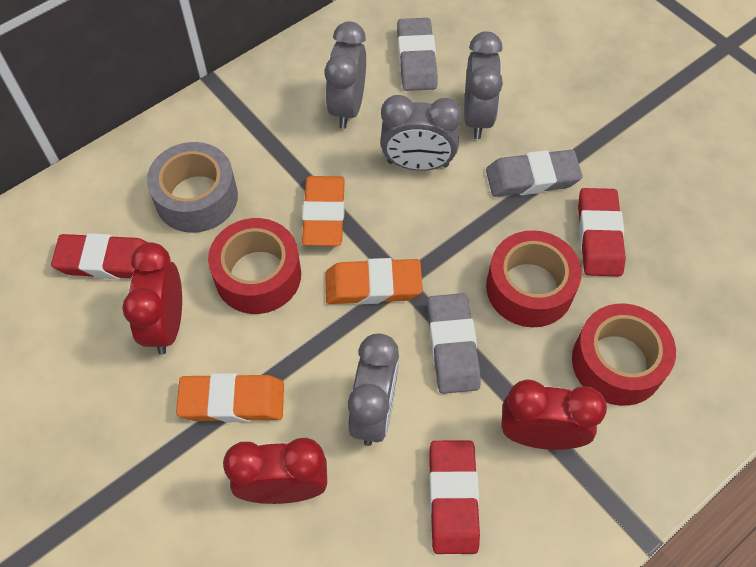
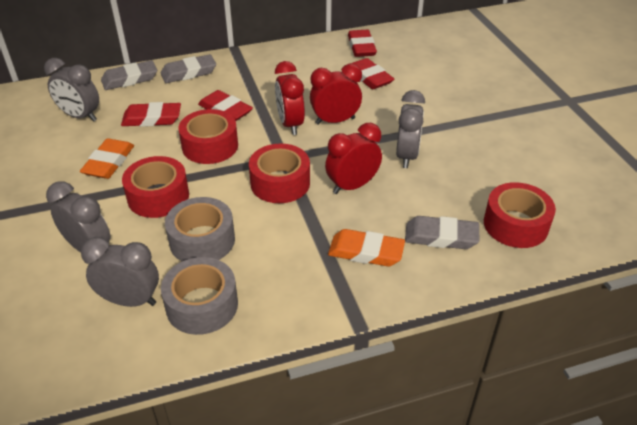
grey tape: [147,142,238,233] = 1 -> [161,257,238,335] [165,197,235,261] = 2
orange eraser: [176,373,284,422] [302,176,345,246] [325,258,423,305] = 3 -> [80,138,134,179] [328,229,405,267] = 2
red eraser: [51,233,148,279] [429,440,480,554] [578,188,626,276] = 3 -> [121,102,181,127] [198,90,253,121] [348,30,377,57] [351,58,394,89] = 4
red tape: [208,218,301,314] [486,230,582,327] [572,304,676,406] = 3 -> [122,156,189,218] [178,109,238,164] [249,144,310,203] [484,182,556,248] = 4

